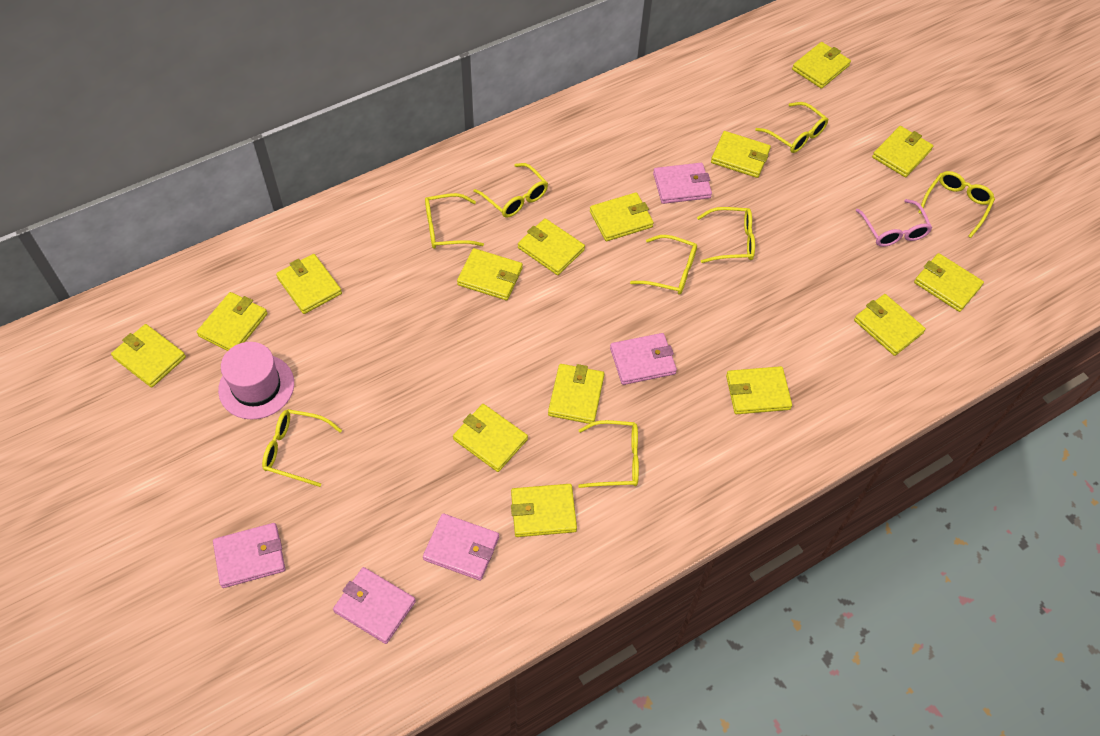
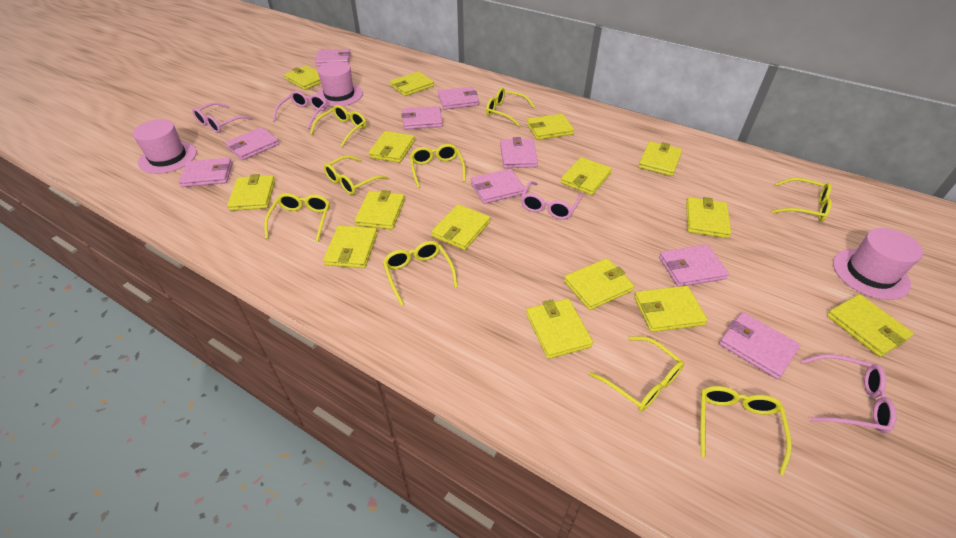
pink glasses: [855,199,932,247] = 1 -> [192,102,253,133] [273,91,327,129] [520,181,583,220] [801,354,896,433] = 4
pink hat: [218,342,294,419] = 1 -> [132,119,197,174] [317,61,363,107] [833,228,923,300] = 3
pink wallet: [213,523,285,588] [333,567,416,644] [423,513,499,581] [610,333,677,385] [653,163,712,204] = 5 -> [178,158,233,187] [225,127,279,160] [315,49,351,66] [401,106,443,130] [438,87,479,110] [471,169,525,204] [500,137,538,168] [659,245,729,287] [719,312,800,379] = 9
yellow glasses: [262,409,342,487] [425,193,484,249] [473,163,548,218] [578,420,639,488] [630,235,697,295] [697,207,755,263] [755,102,828,153] [918,171,995,238] = 8 -> [264,193,330,241] [310,105,367,147] [324,155,389,195] [383,241,458,306] [410,144,466,188] [486,88,535,127] [589,336,684,411] [701,386,792,475] [772,178,832,222] = 9

